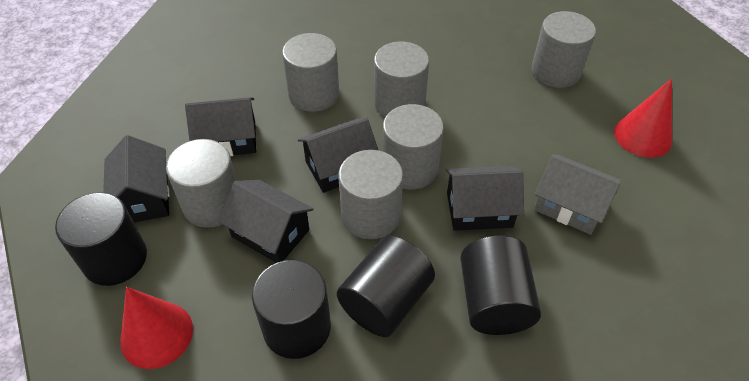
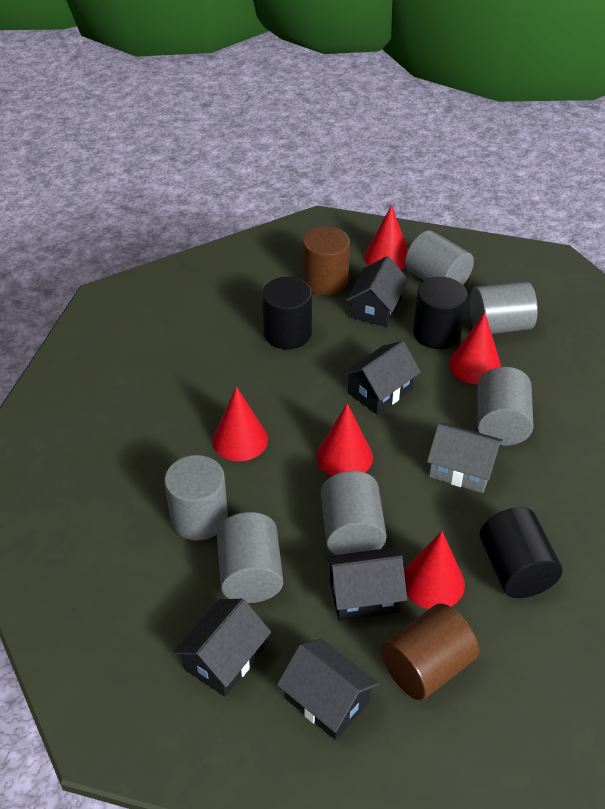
black cylinder: [55,192,147,286] [252,260,331,359] [337,235,435,337] [460,235,541,335] = 4 -> [262,277,312,349] [413,277,468,349] [479,507,563,598] = 3
brown cylinder: none = 0 -> [303,226,350,295] [381,603,479,700] = 2
red cone: [120,287,193,369] [614,79,672,158] = 2 -> [212,387,268,461] [316,403,373,476] [364,205,408,270] [404,531,465,609] [449,312,501,384] = 5

